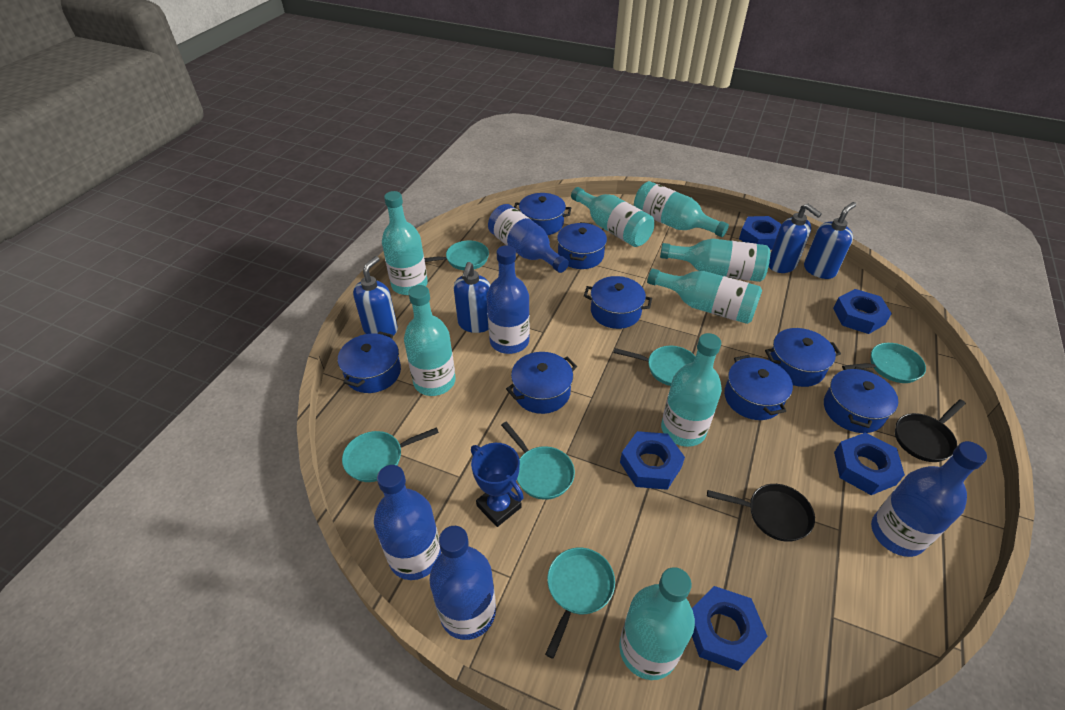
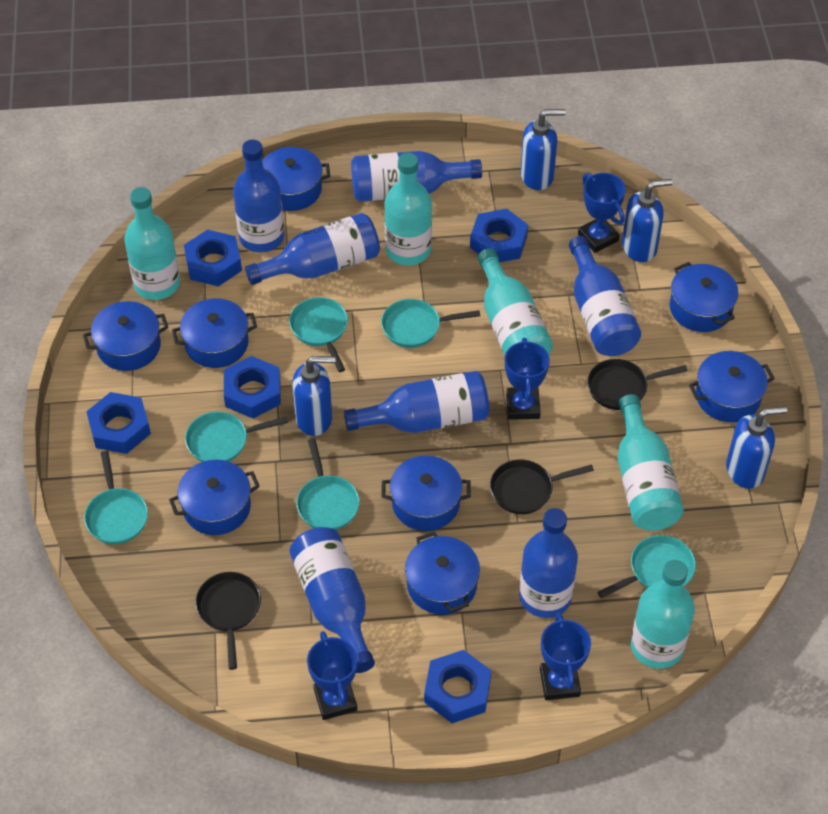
black pan: [707,484,815,542] [895,399,966,462] = 2 -> [195,572,261,670] [490,459,594,514] [587,359,688,410] = 3
blue bottle: [374,465,441,580] [429,526,496,640] [486,245,530,354] [488,204,569,273] [871,441,987,557] = 5 -> [233,140,285,252] [245,213,380,285] [289,527,375,673] [344,371,489,433] [351,151,482,202] [519,508,578,618] [569,236,641,356] = 7
blue trophy: [471,443,524,527] = 1 -> [307,631,358,720] [505,338,550,420] [540,613,591,700] [578,173,626,253] = 4
turquoise bottle: [382,191,428,295] [404,285,456,396] [571,187,654,247] [619,567,695,680] [634,181,729,237] [647,268,762,324] [660,239,770,282] [661,333,722,447] = 8 -> [124,187,180,300] [385,153,432,265] [478,248,553,355] [617,394,684,531] [631,560,695,669] = 5

